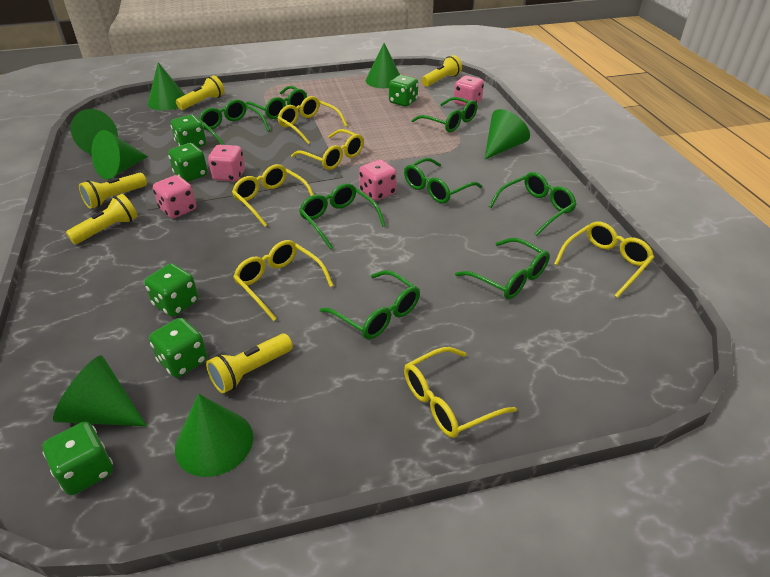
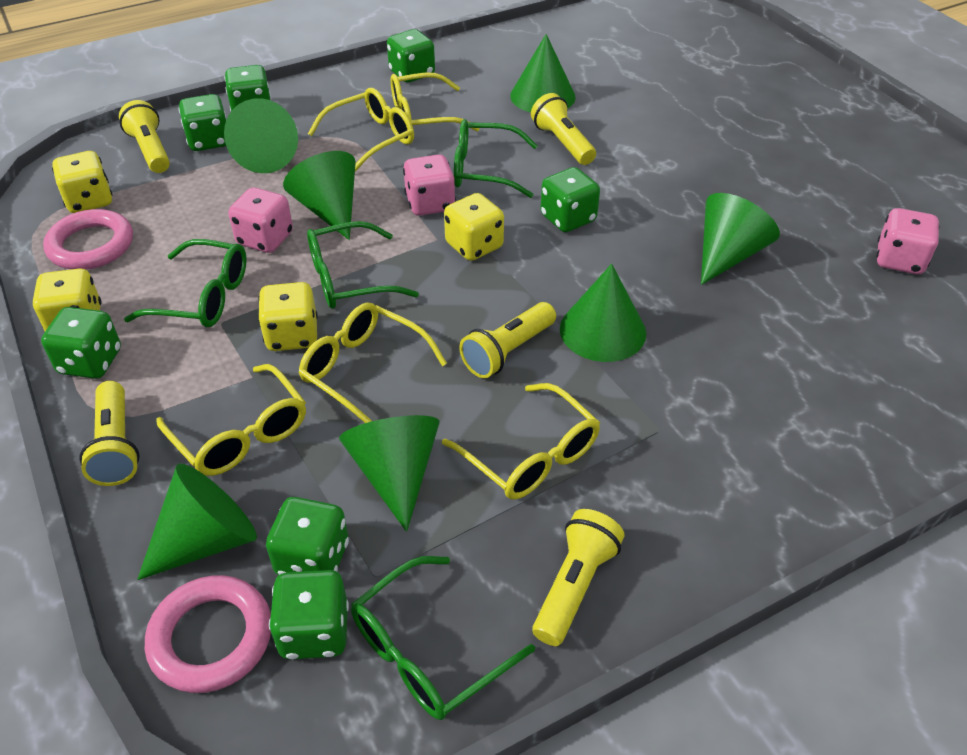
green dice: [43,422,113,495] [145,263,198,317] [149,318,207,378] [168,143,208,182] [171,115,206,147] [389,75,418,107] = 6 -> [41,307,121,379] [179,94,226,151] [224,65,271,111] [266,497,349,575] [269,570,349,659] [387,29,435,83] [540,167,600,232] = 7
green glasses: [199,99,270,145] [245,86,307,119] [299,183,386,250] [320,270,420,339] [404,158,482,203] [411,97,478,132] [455,238,550,299] [489,172,577,236] = 8 -> [124,239,247,327] [307,221,419,309] [351,556,535,720] [454,119,538,198] = 4
pink dice: [153,175,196,218] [208,145,245,182] [359,160,397,201] [454,75,484,106] = 4 -> [228,187,293,253] [403,154,456,216] [876,208,940,274] = 3
pink ring: none = 0 -> [43,209,133,270] [145,575,271,693] = 2
yellow dice: none = 0 -> [33,268,101,331] [52,151,112,213] [258,282,318,351] [444,193,504,261] = 4
yellow glasses: [232,164,314,227] [233,240,334,321] [278,96,348,144] [291,129,364,170] [404,347,517,438] [554,221,654,298] = 6 -> [156,364,306,476] [298,303,447,423] [308,88,414,172] [391,73,480,131] [442,383,600,499] = 5

